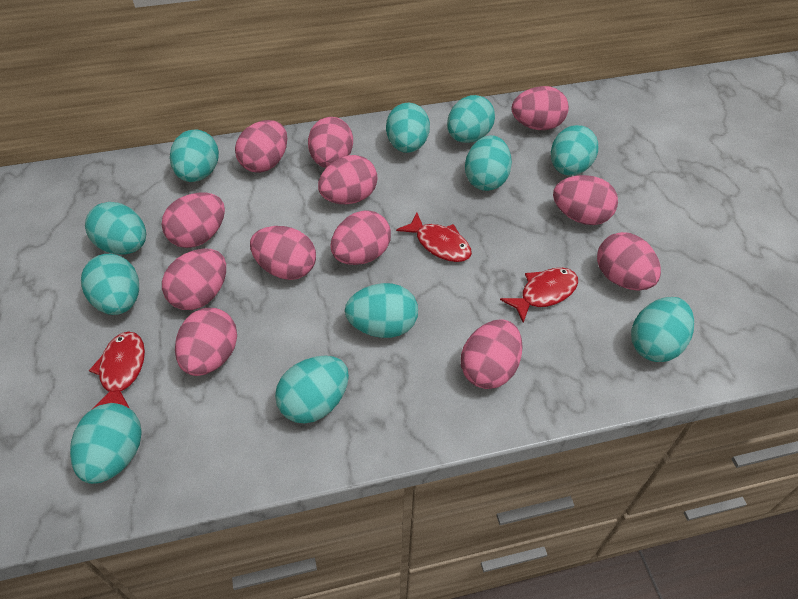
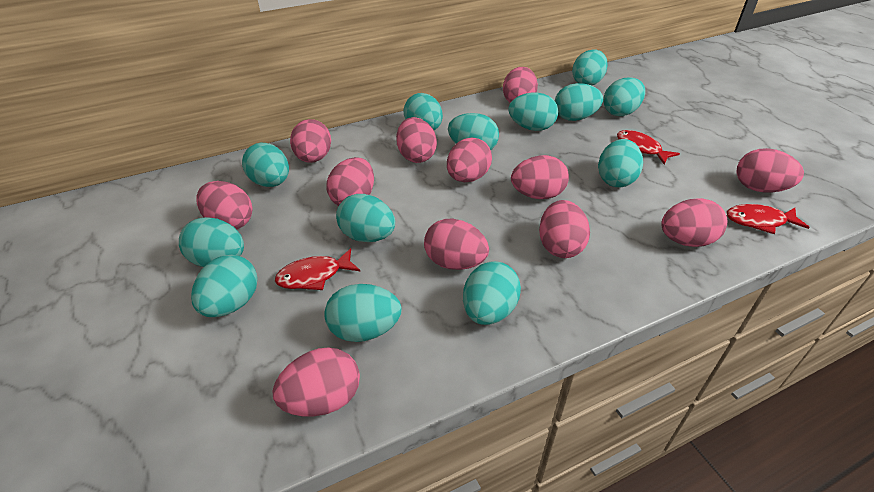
turquoise egg: [70,403,142,484] [81,254,139,315] [85,202,146,254] [170,129,219,182] [275,356,349,424] [345,283,418,338] [386,102,430,153] [447,95,495,143] [465,135,512,191] [551,125,598,175] [631,297,694,362] = 11 -> [179,217,244,267] [191,255,258,317] [242,143,289,187] [324,284,402,342] [336,194,395,242] [403,93,443,130] [448,113,499,150] [463,261,521,325] [509,92,558,131] [555,83,603,121] [572,49,608,86] [598,139,643,188] [603,77,645,116] = 13

